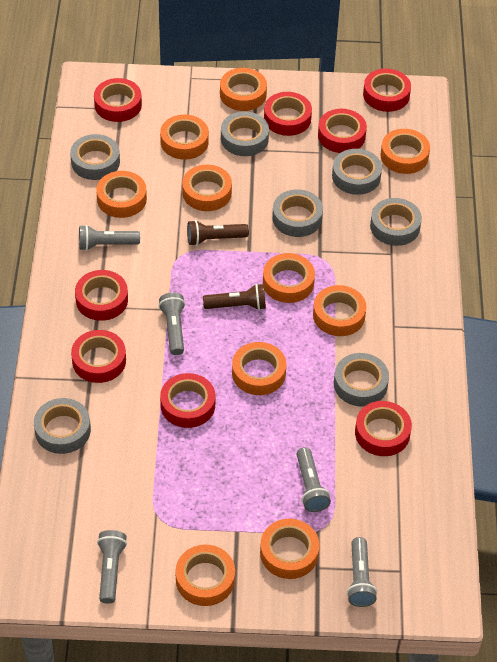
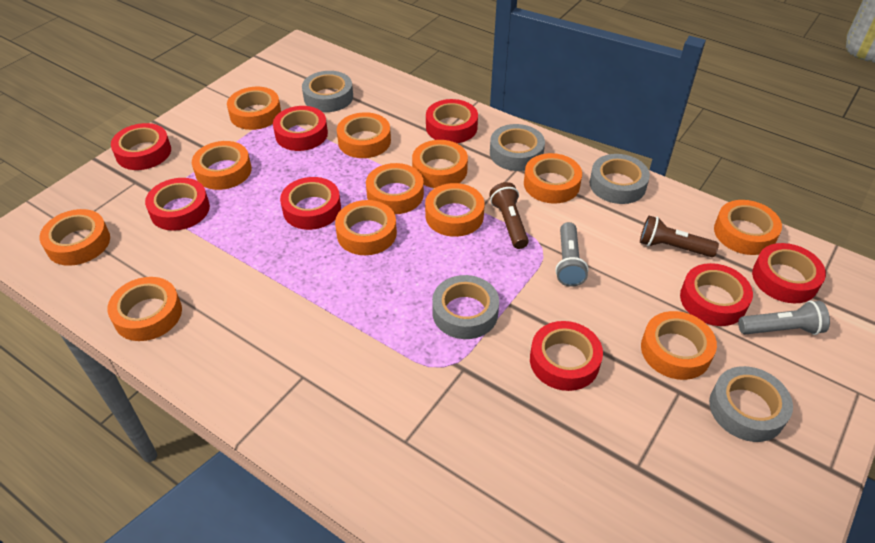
grey flashlight: [79,225,140,251] [97,530,127,604] [159,292,185,355] [297,447,331,512] [347,537,377,607] = 5 -> [555,222,589,287] [738,300,830,335] = 2
grey tape: [34,398,91,454] [70,134,120,180] [221,111,269,156] [272,189,323,237] [332,149,382,195] [334,353,389,407] [370,198,422,246] = 7 -> [302,71,353,112] [432,275,499,339] [490,124,545,171] [589,154,650,204] [709,366,793,442] = 5
orange tape: [96,171,147,218] [160,115,209,159] [175,545,235,606] [182,165,232,211] [220,68,267,111] [232,342,286,395] [260,519,320,579] [263,253,315,303] [313,285,367,336] [381,129,430,174] = 10 -> [40,209,110,266] [107,277,182,341] [192,141,252,190] [227,87,281,130] [335,200,397,255] [337,112,391,158] [366,163,424,214] [412,140,468,188] [425,183,485,237] [524,153,582,204] [641,311,717,380] [714,200,782,255] = 12

